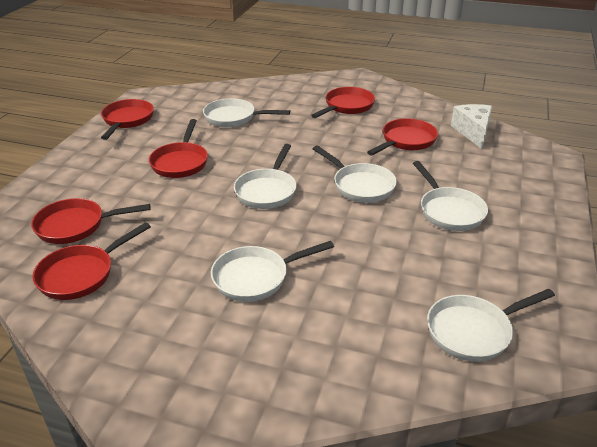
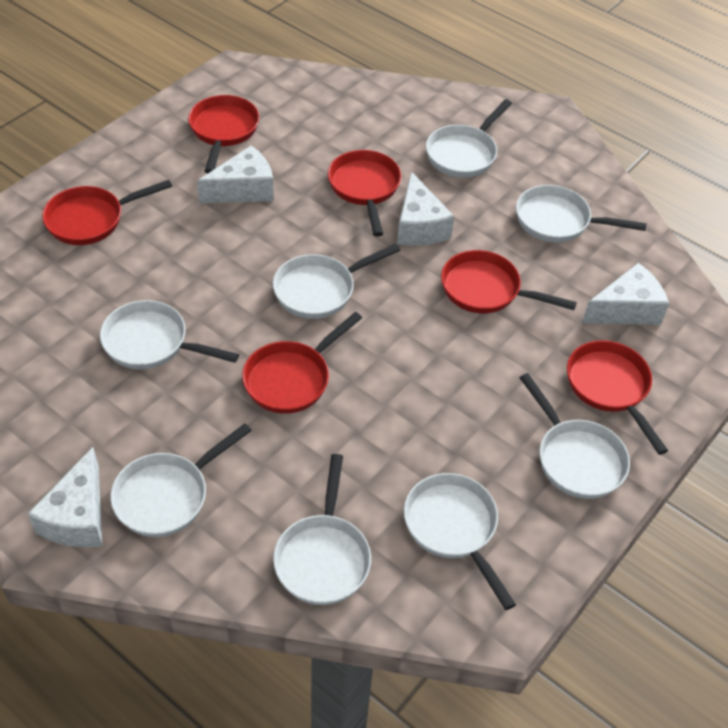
white cheese: [451,104,492,149] = 1 -> [28,447,102,548] [197,146,274,203] [397,172,454,246] [582,263,669,325] = 4
white pan: [203,98,290,127] [211,241,334,302] [234,144,297,209] [313,146,397,203] [413,161,488,231] [427,289,555,362] = 6 -> [100,300,239,369] [110,423,252,537] [273,244,400,319] [273,454,371,605] [404,473,516,610] [426,99,512,178] [516,185,647,242] [519,373,630,499] = 8

